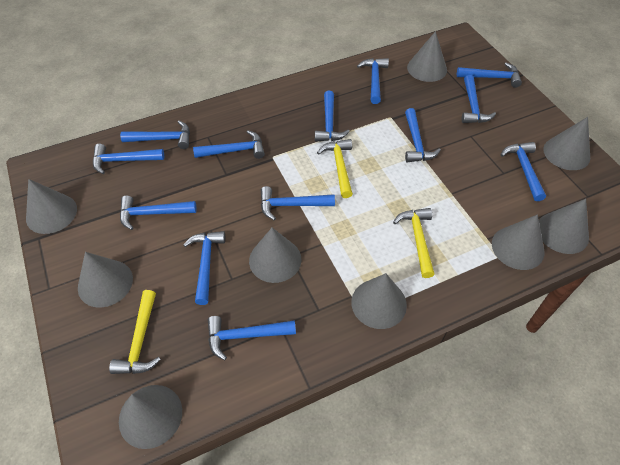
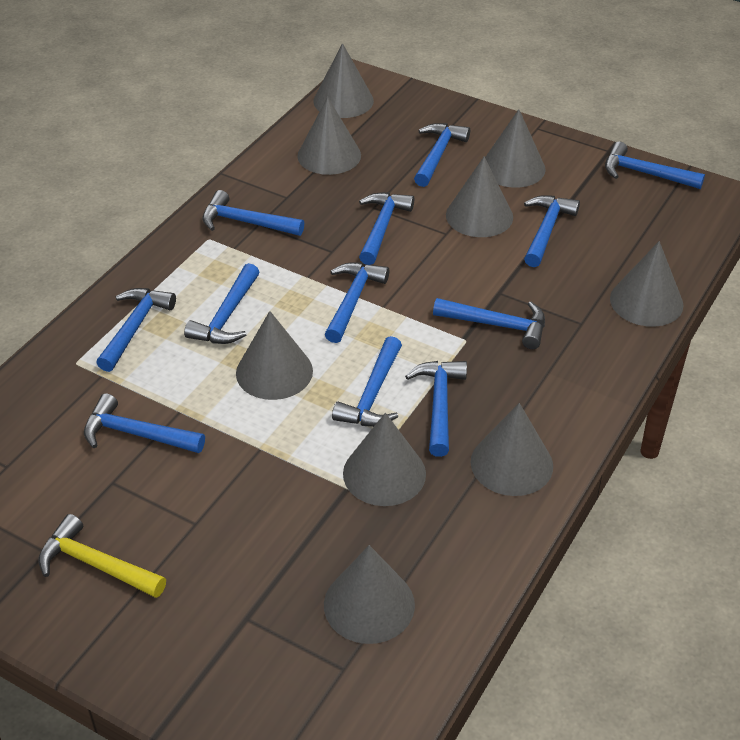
blue hammer: [93,144,164,174] [120,120,190,149] [120,196,197,230] [183,231,225,305] [193,130,265,159] [208,316,296,360] [261,186,335,220] [315,91,350,142] [357,58,389,104] [405,108,441,163] [457,62,522,88] [462,75,496,123] [501,142,546,201] = 13 -> [84,393,205,453] [96,288,176,372] [184,263,259,344] [203,190,304,236] [325,262,389,343] [332,336,402,427] [359,192,414,265] [405,361,467,457] [414,123,470,187] [433,298,545,349] [524,195,580,267] [605,142,705,189] = 12
yellow hammer: [109,290,161,374] [317,139,353,198] [393,208,435,278] = 3 -> [38,514,166,598] = 1

